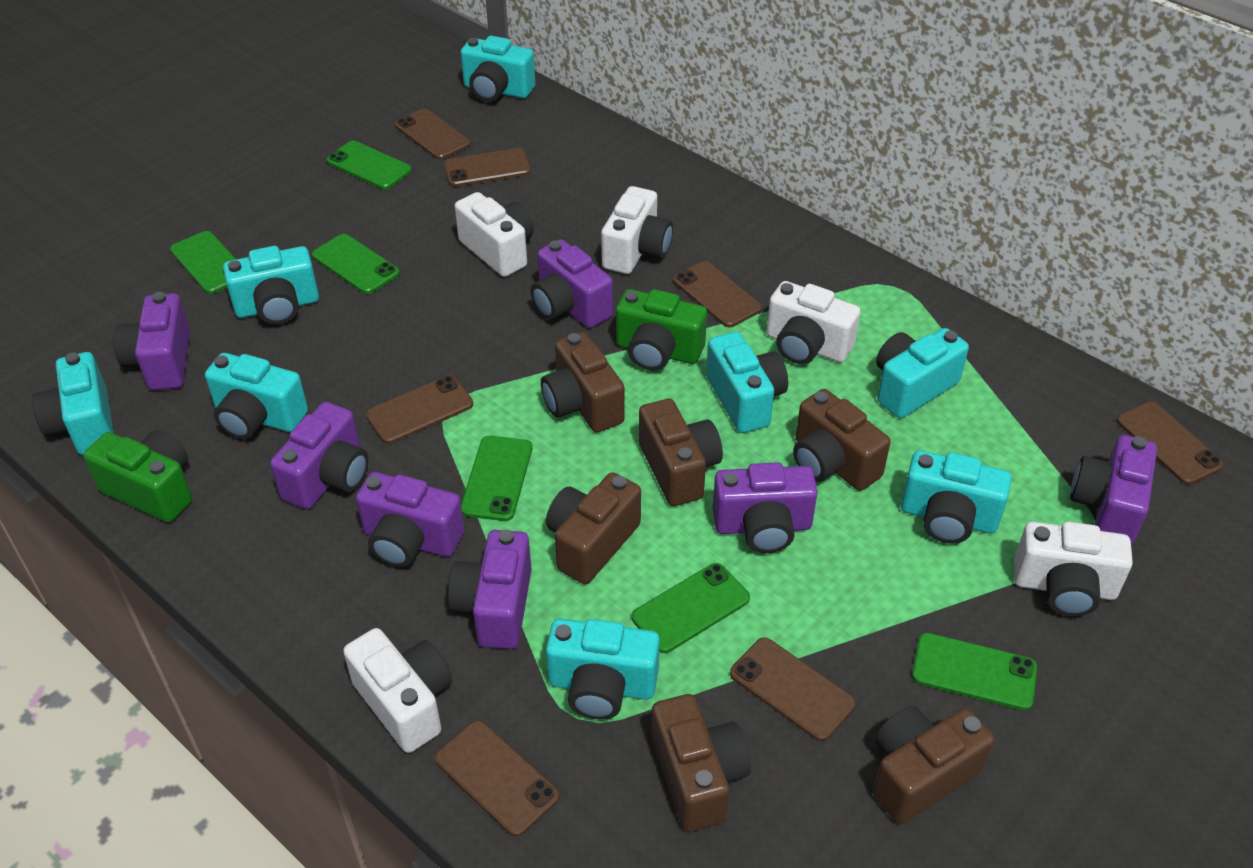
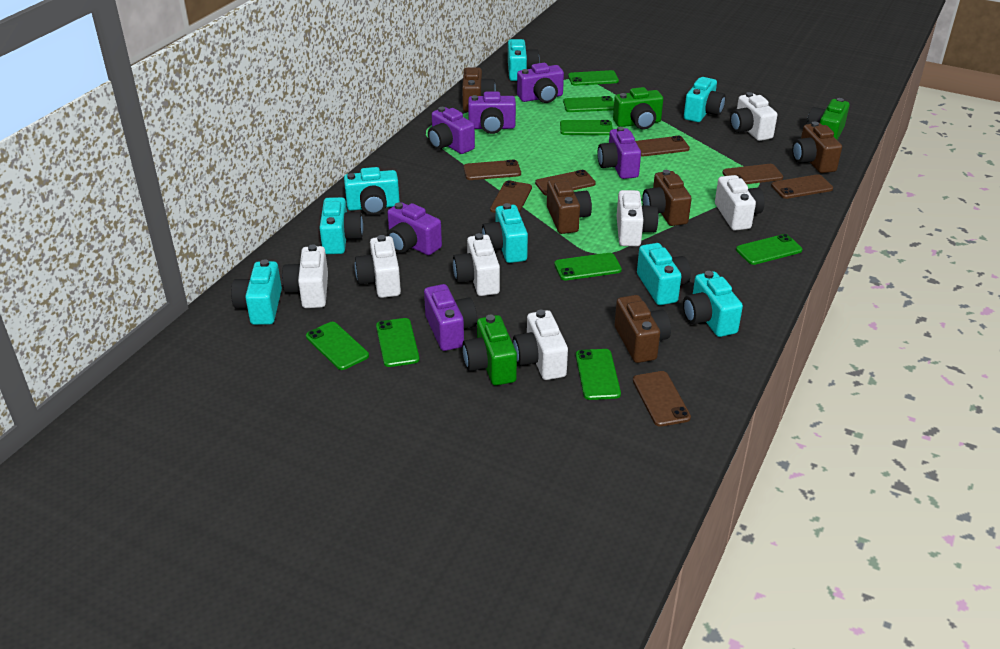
brown camera: [541,332,625,433] [546,472,641,584] [639,399,723,506] [651,694,751,832] [793,389,891,491] [873,706,995,824] = 6 -> [462,67,496,112] [547,178,592,234] [615,295,671,363] [642,170,691,226] [792,122,842,173] = 5
green camera: [83,430,192,522] [616,289,707,371] = 2 -> [462,315,517,386] [613,87,663,129] [807,98,850,140] = 3
green phone: [170,231,236,294] [312,234,400,294] [326,141,412,189] [461,436,532,521] [632,563,750,653] [912,633,1037,710] = 6 -> [306,322,369,370] [376,318,419,367] [554,253,622,281] [560,120,613,135] [563,96,614,112] [568,70,619,86] [576,349,621,400] [736,234,802,265] = 8
purple camera: [113,292,190,390] [270,402,369,509] [356,472,465,567] [448,530,532,649] [531,239,613,328] [713,462,818,553] [1070,435,1157,545] = 7 -> [387,202,442,255] [424,284,477,351] [428,107,475,154] [468,92,516,134] [517,63,564,103] [597,127,641,179] = 6
white camera: [343,628,452,753] [455,192,534,277] [601,186,673,274] [766,281,861,364] [1014,522,1133,616] = 5 -> [282,244,328,308] [355,235,401,298] [453,233,500,296] [513,310,568,380] [617,190,659,246] [715,175,764,230] [730,92,778,141] = 7

